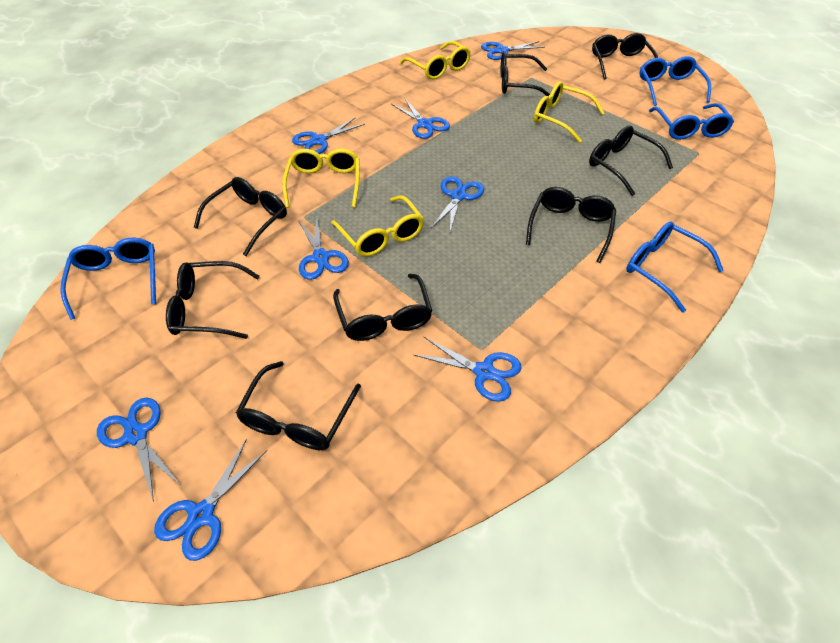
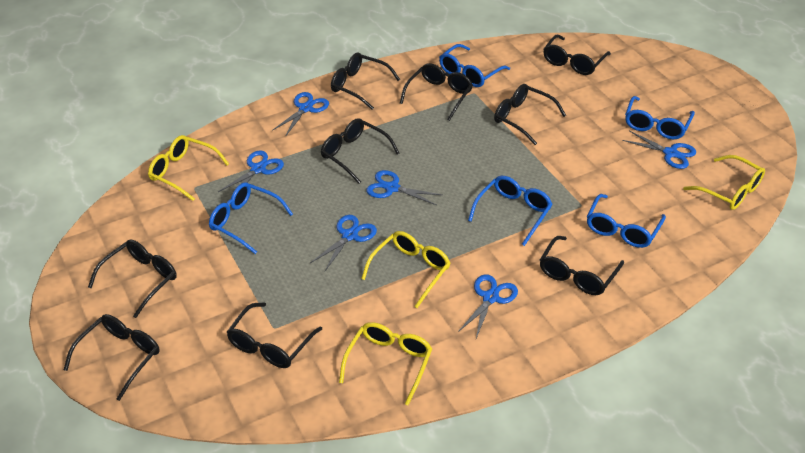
black glasses: [166,261,260,339] [193,177,287,256] [236,361,361,450] [333,274,432,341] [500,51,550,96] [526,187,616,263] [589,126,673,196] [592,33,658,80] = 8 -> [64,314,160,401] [88,239,177,318] [227,303,322,368] [321,118,399,184] [331,53,400,110] [400,63,473,121] [494,84,566,145] [540,236,624,295] [543,34,611,75] = 9
blue glasses: [60,237,156,320] [626,221,724,312] [639,56,711,106] [649,103,734,140] = 4 -> [209,182,293,254] [439,44,510,87] [468,176,553,246] [587,194,666,248] [625,96,695,139] = 5
blue scissors: [97,397,180,502] [154,439,267,561] [292,118,365,154] [298,218,349,280] [391,98,450,139] [414,337,522,402] [431,176,484,232] [481,41,545,60] = 8 -> [218,150,284,192] [272,92,329,135] [310,215,377,271] [366,170,442,205] [458,275,518,338] [622,131,696,169] = 6

